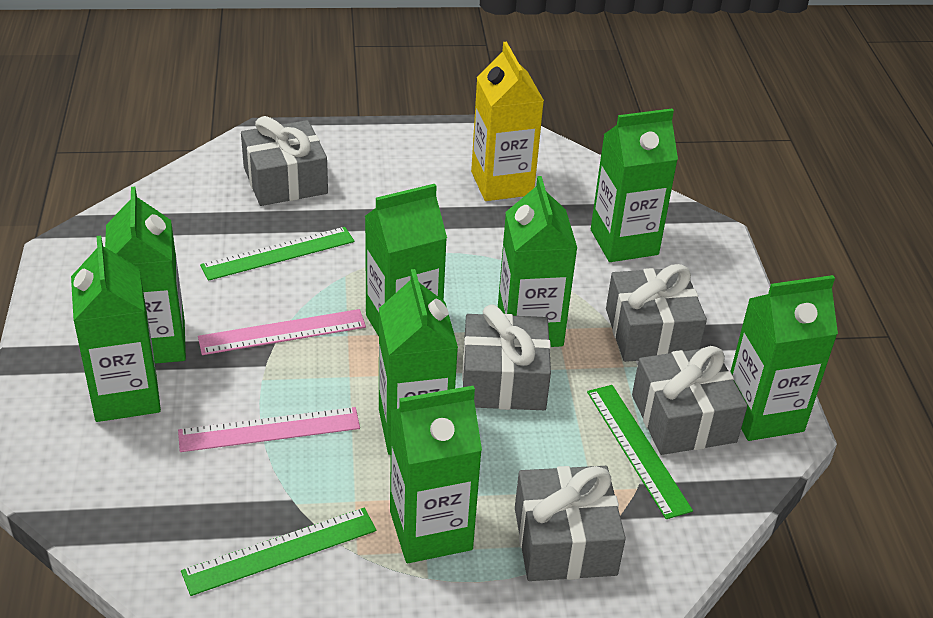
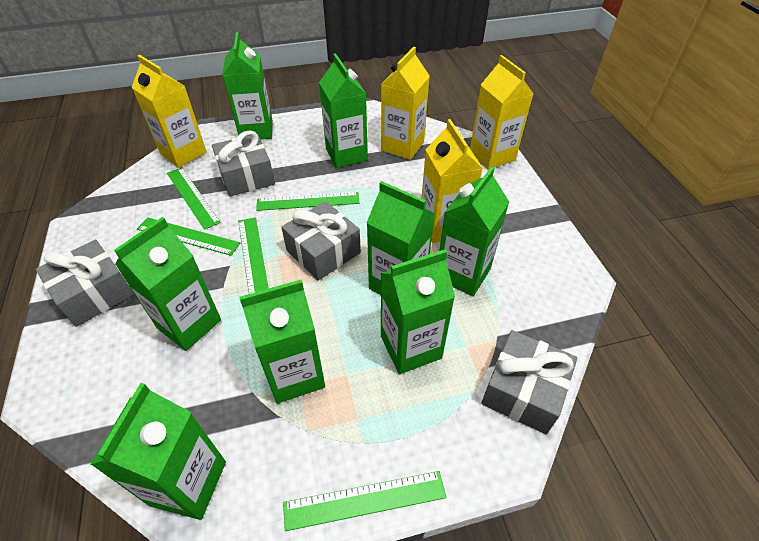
green ruler: [181,508,377,596] [200,227,355,281] [587,385,693,519] = 3 -> [137,217,240,256] [167,167,221,230] [238,217,269,294] [256,192,359,211] [283,471,446,531] = 5
grey gift: [241,116,328,206] [462,305,551,410] [515,466,626,581] [606,264,707,362] [632,346,747,455] = 5 -> [36,240,134,327] [212,130,275,197] [281,201,361,280] [481,330,577,434] = 4
pink ruler: [178,407,360,452] [198,309,366,355] = 2 -> none = 0
yellow carton: [471,42,544,201] = 1 -> [132,55,207,168] [381,47,430,160] [421,119,483,243] [470,55,534,170] = 4

